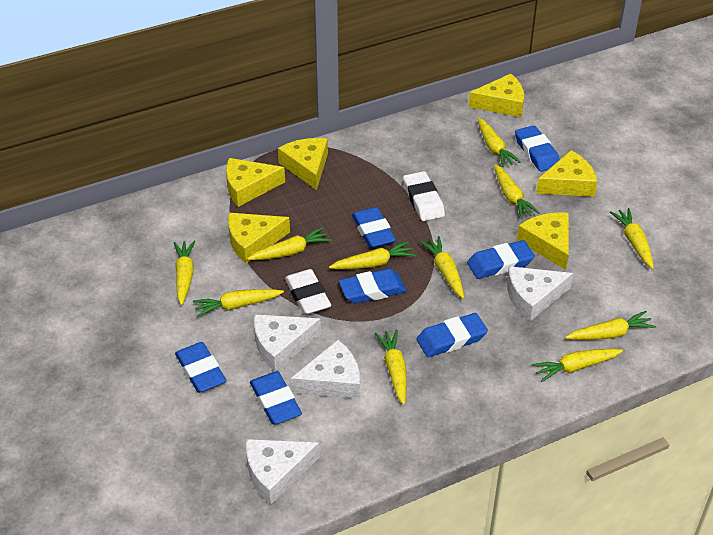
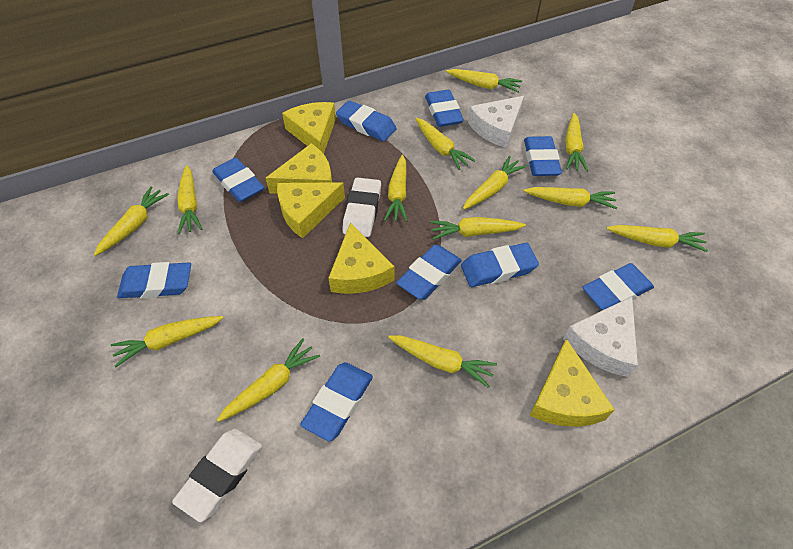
blue eraser: [175,342,226,393] [250,371,302,424] [339,269,406,304] [352,207,396,248] [417,313,488,357] [467,240,535,279] [515,125,560,172] = 7 -> [117,262,191,298] [212,158,264,202] [300,362,373,442] [336,100,397,142] [396,245,462,299] [425,90,464,127] [461,243,539,287] [524,136,562,176] [582,263,654,310] = 9
white cheese: [246,439,320,504] [254,314,321,371] [290,340,360,399] [507,266,573,321] = 4 -> [468,96,524,148] [563,297,638,377] = 2
yellow carrot: [173,241,195,305] [193,289,284,317] [247,227,331,260] [329,241,416,269] [375,330,407,405] [420,236,464,299] [478,117,521,167] [494,164,540,219] [532,349,623,382] [565,311,656,340] [610,208,654,269] = 11 -> [94,186,169,256] [111,316,223,367] [177,165,202,234] [217,338,320,422] [384,155,407,222] [388,335,497,388] [415,118,476,170] [430,217,526,240] [446,69,522,93] [463,156,527,209] [523,187,617,209] [565,113,588,172] [606,225,708,252] = 13
yellow cheese: [226,158,285,207] [228,213,290,263] [278,138,328,190] [468,74,524,117] [517,212,569,270] [536,150,598,197] = 6 -> [266,143,332,194] [277,182,345,238] [282,102,336,154] [328,222,394,294] [530,338,615,427] = 5

